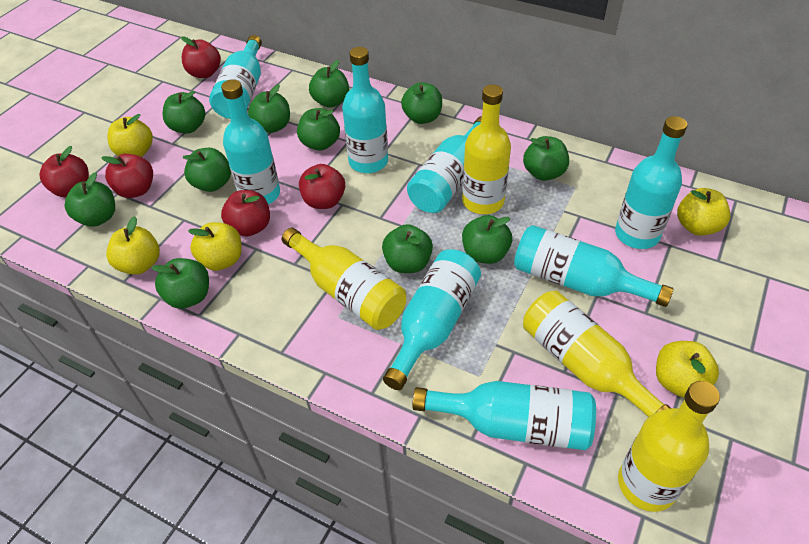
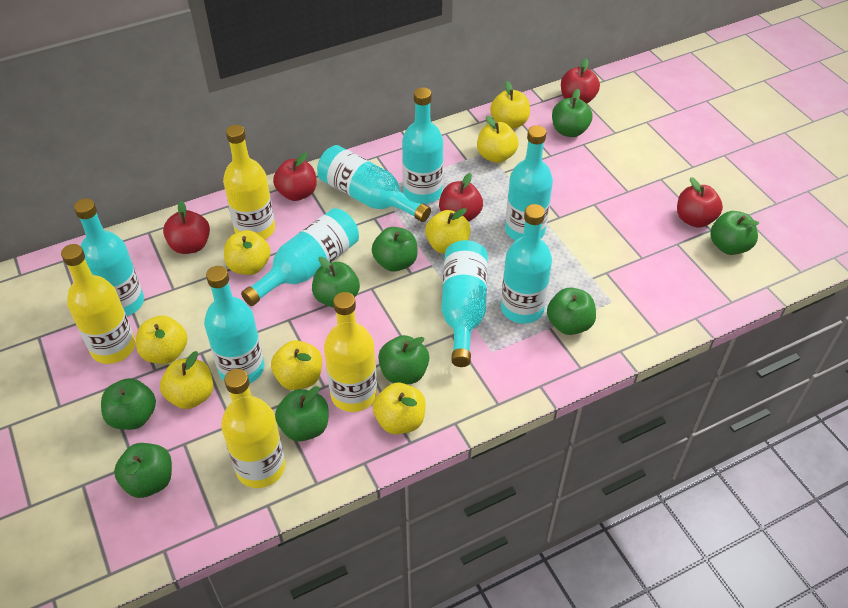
green apple: [65,172,115,227] [151,258,209,309] [162,91,205,133] [183,148,231,192] [248,84,290,133] [297,108,340,151] [309,60,349,108] [382,224,433,273] [401,82,442,124] [462,215,512,264] [523,136,569,181] = 11 -> [101,378,156,430] [114,443,172,498] [275,386,329,441] [312,257,360,308] [372,227,418,272] [378,335,429,384] [547,288,596,335] [552,89,593,137] [710,211,759,255] = 9
yellow apple: [106,216,160,275] [107,114,153,157] [188,222,242,271] [656,341,719,398] [677,188,731,236] = 5 -> [136,316,188,364] [160,351,213,409] [224,230,271,275] [271,340,322,390] [373,383,426,434] [425,208,471,254] [477,116,519,163] [490,81,530,129] = 8

